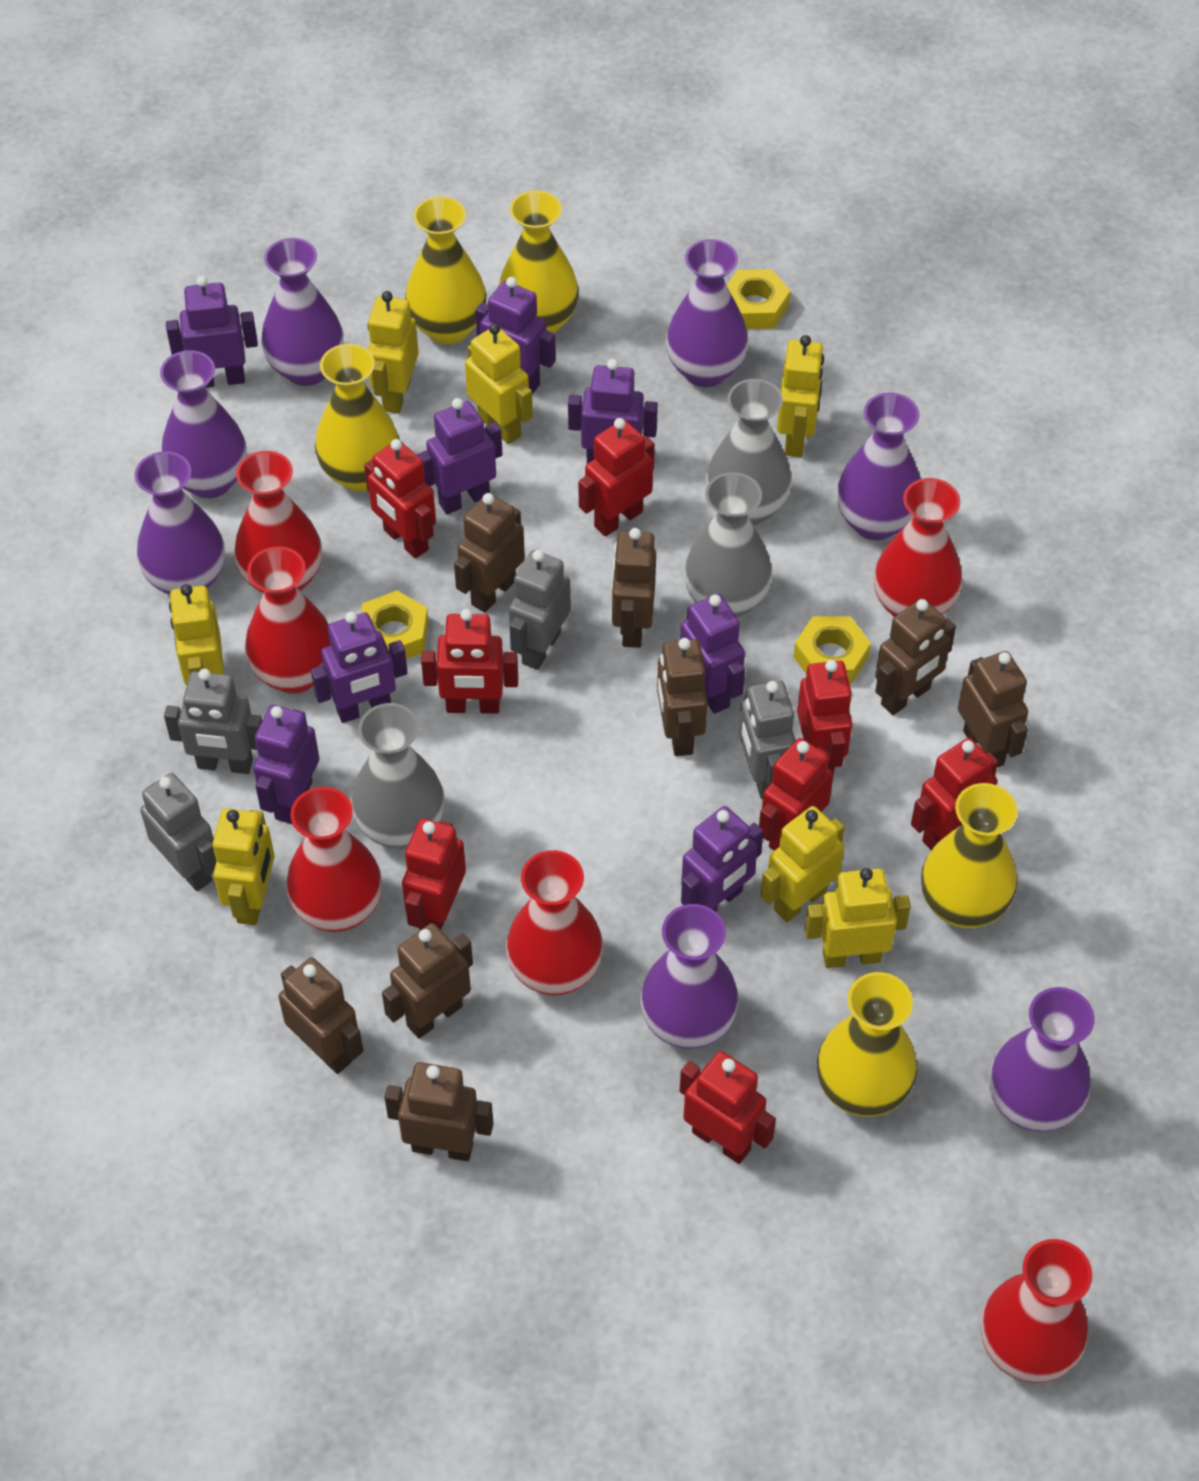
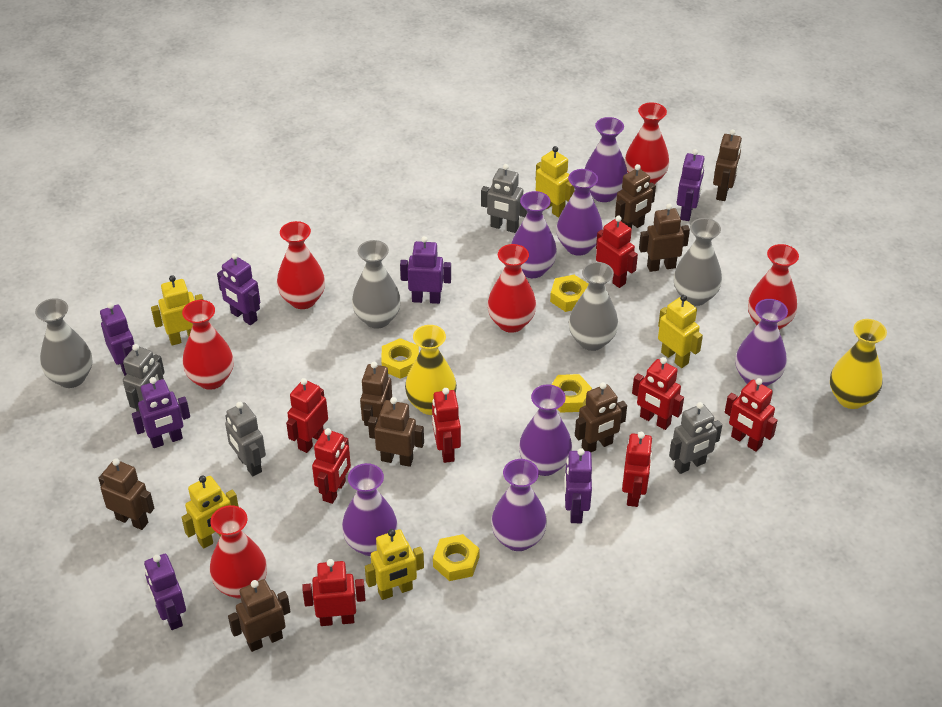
grey vase: [351,703,445,849] [684,472,772,618] [706,379,792,526] = 3 -> [35,298,93,388] [352,240,401,329] [569,262,618,351] [674,218,722,306] = 4
purple robot: [166,276,258,388] [253,705,319,824] [311,612,408,723] [417,398,502,514] [475,277,556,394] [568,359,658,464] [680,594,745,714] [681,806,764,912] = 8 -> [100,302,134,376] [132,377,190,448] [144,554,186,630] [217,253,260,325] [400,236,451,304] [565,448,592,523] [677,149,705,221] = 7
yellow nut: [361,591,429,659] [727,269,791,329] [793,616,871,684] = 3 -> [381,338,419,379] [433,534,479,581] [550,275,589,312] [552,374,592,413] = 4
yellow robot: [169,584,224,685] [212,808,275,925] [367,291,419,414] [465,323,533,444] [760,806,845,922] [777,335,824,457] [805,868,911,968] = 7 -> [151,275,203,346] [181,475,239,549] [365,529,424,600] [536,146,575,218] [658,295,703,368] = 5
yellow vase: [315,344,399,492] [405,196,487,344] [498,190,579,334] [817,972,917,1117] [921,783,1018,928] = 5 -> [405,325,457,415] [830,319,887,409] = 2

